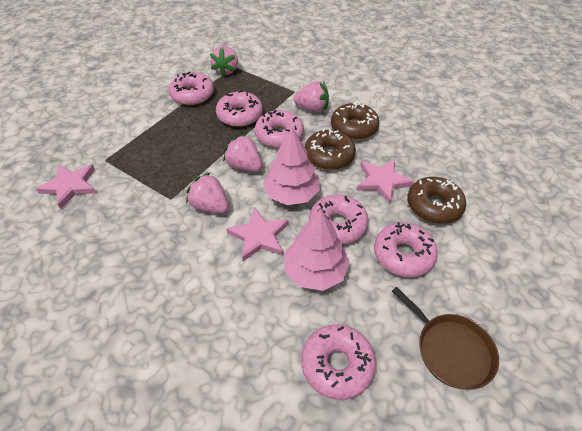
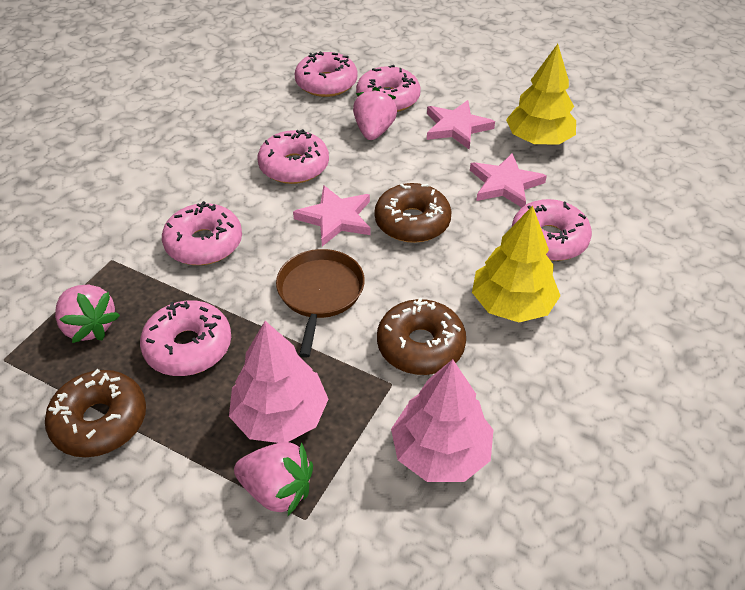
pink strawberry: [186,172,229,213] [210,46,238,77] [223,134,262,172] [293,81,329,113] = 4 -> [55,285,120,343] [234,442,313,516] [353,87,397,140] = 3
yellow tree: none = 0 -> [472,206,560,322] [506,44,576,144] = 2

